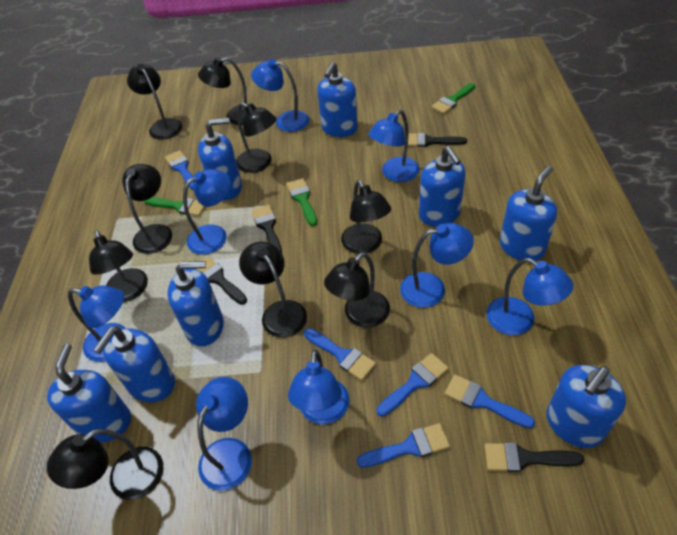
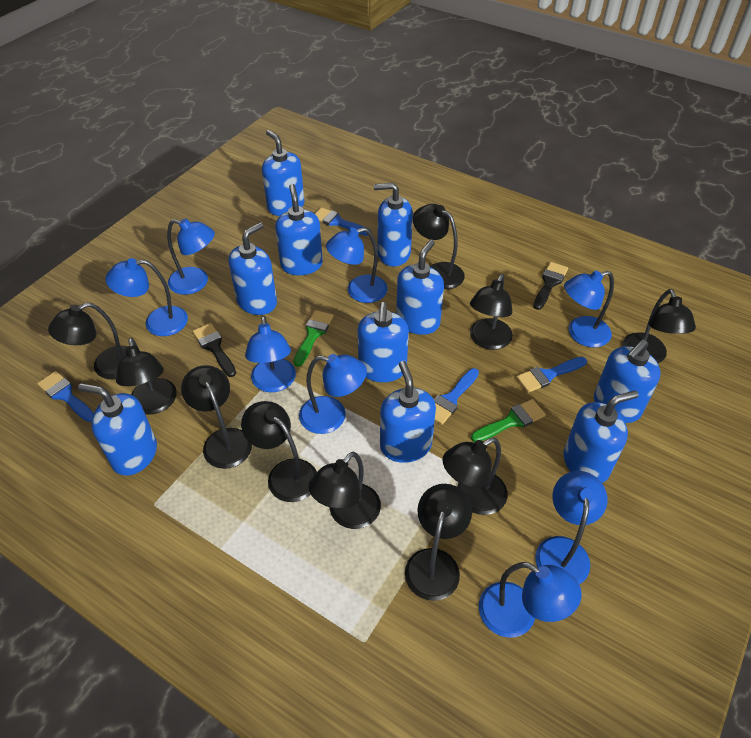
black brush: [196,257,247,305] [252,205,282,252] [408,133,467,147] [484,442,584,472] = 4 -> [192,323,236,377] [533,262,568,310] = 2
black lamp: [47,429,164,500] [89,230,148,302] [122,164,172,254] [127,64,182,140] [198,57,248,125] [236,102,277,173] [239,242,307,338] [324,252,390,328] [341,180,391,254] = 9 -> [48,303,128,379] [116,337,177,415] [181,365,252,469] [241,401,317,502] [308,452,381,529] [405,484,472,601] [413,204,465,289] [442,437,508,515] [470,274,513,350] [622,289,696,363] = 10
blue brush: [165,150,194,190] [304,328,376,381] [357,423,450,468] [377,353,449,417] [445,375,535,429] = 5 -> [37,371,94,422] [315,207,371,236] [434,368,479,425] [516,357,587,393] = 4
blue soap dispenser: [47,344,131,443] [93,326,175,402] [167,261,224,346] [198,118,242,200] [317,62,358,137] [419,146,466,226] [500,166,557,261] [546,365,626,448] = 8 -> [78,383,157,476] [228,222,277,315] [262,130,304,216] [275,184,323,275] [357,302,409,382] [374,183,413,266] [380,361,436,463] [396,240,444,335] [563,390,639,483] [594,339,661,423] = 10
green brush: [144,197,205,216] [286,178,317,226] [431,83,475,114] = 3 -> [293,310,334,367] [471,399,546,442] = 2

